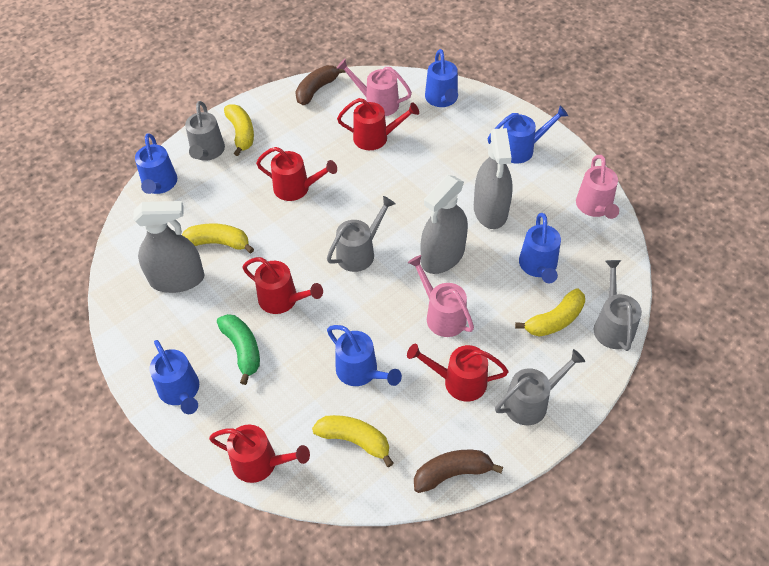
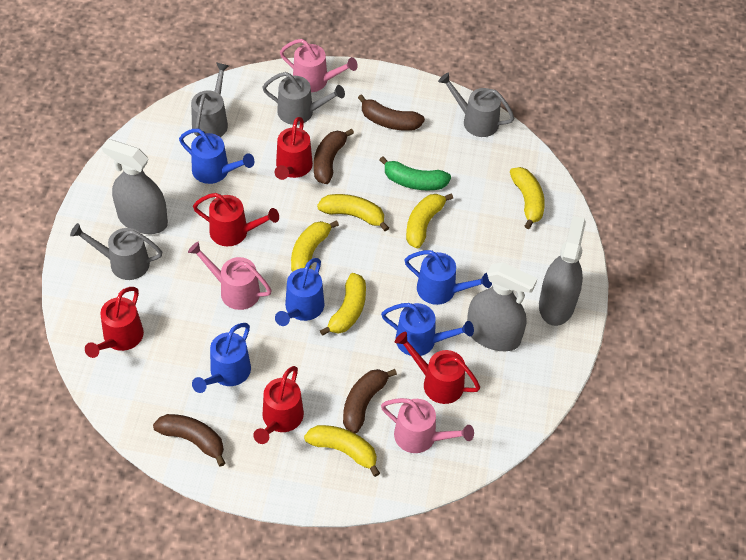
blue watering can: [135,133,177,194] [149,340,199,414] [327,325,402,386] [425,49,458,107] [487,105,568,163] [519,213,561,283] = 6 -> [179,129,254,184] [192,323,251,393] [275,258,325,326] [381,303,474,356] [405,250,492,305] = 5
brown banana: [295,65,345,105] [414,450,503,493] = 2 -> [153,414,225,467] [314,129,354,184] [343,369,397,433] [358,94,425,131] = 4
yellow banana: [182,223,254,253] [224,104,254,156] [312,415,394,467] [515,288,585,337] = 4 -> [291,220,339,272] [304,425,380,477] [317,194,389,231] [320,273,366,336] [406,193,453,249] [510,167,545,229] = 6

